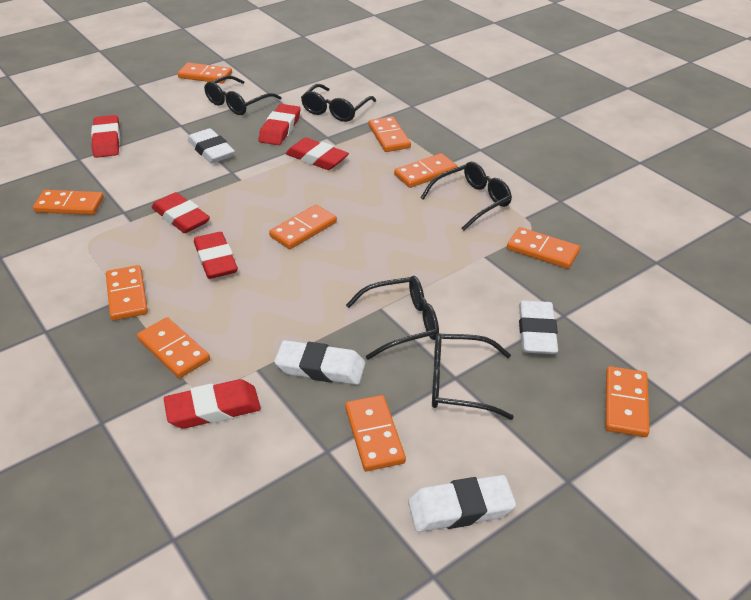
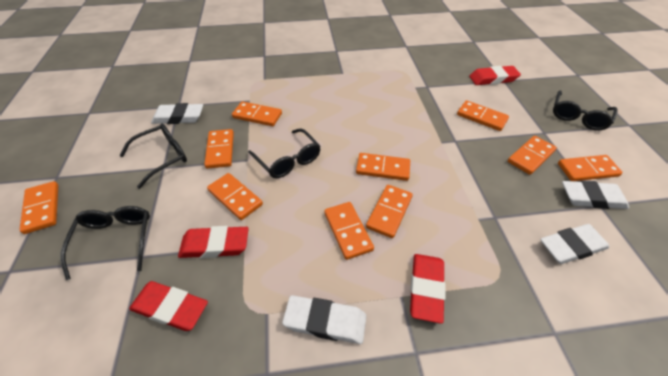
black glasses: [204,75,282,115] [301,84,376,122] [346,276,439,360] [421,162,512,231] [432,333,514,420] = 5 -> [60,206,150,280] [119,123,187,189] [248,128,321,178] [553,90,618,131] = 4
red eraser: [91,115,120,158] [152,192,210,233] [164,379,261,429] [194,232,238,279] [259,104,301,145] [286,137,349,170] = 6 -> [129,281,208,331] [178,226,249,258] [410,254,446,324] [469,66,521,85] = 4

